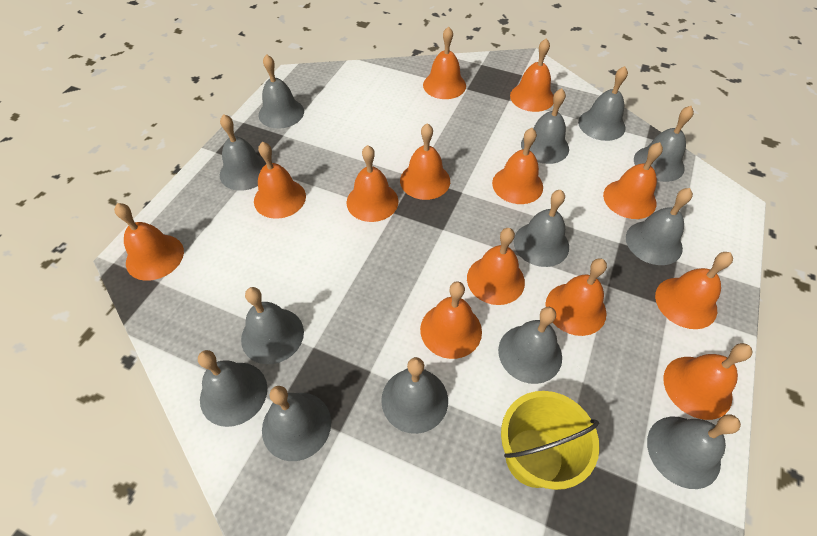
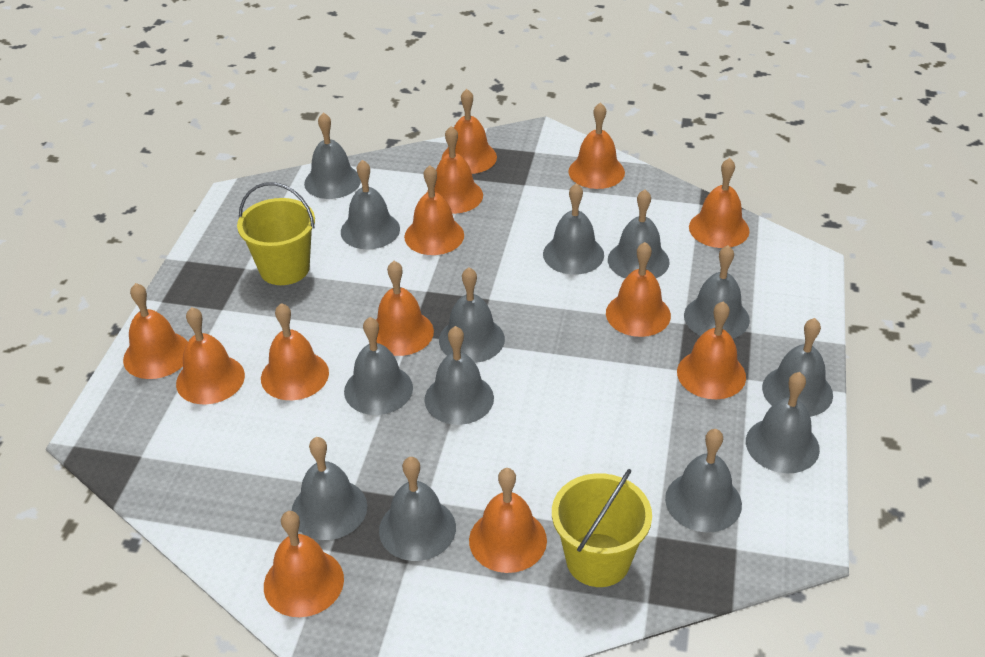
yellow bucket: [501,391,600,490] = 1 -> [237,182,315,285] [552,469,652,587] = 2

